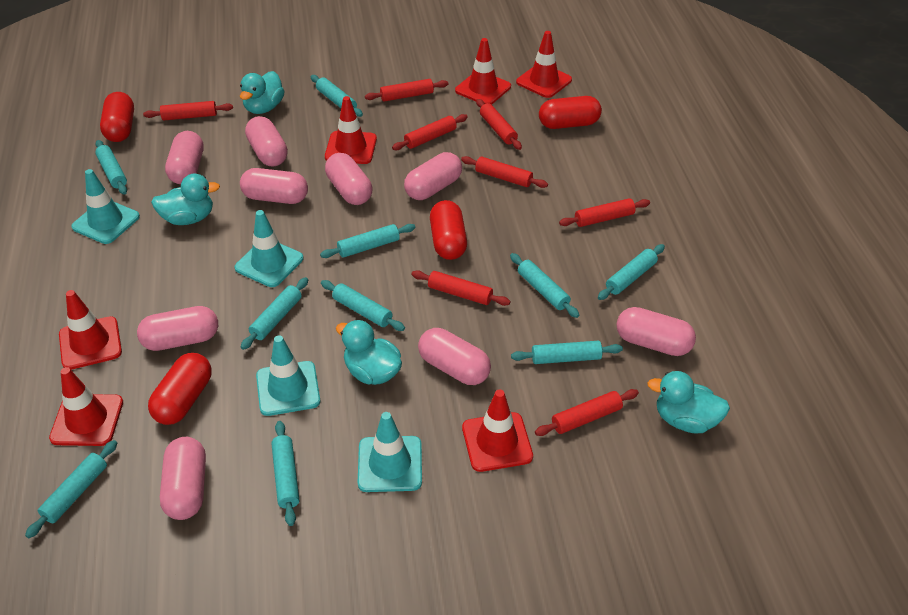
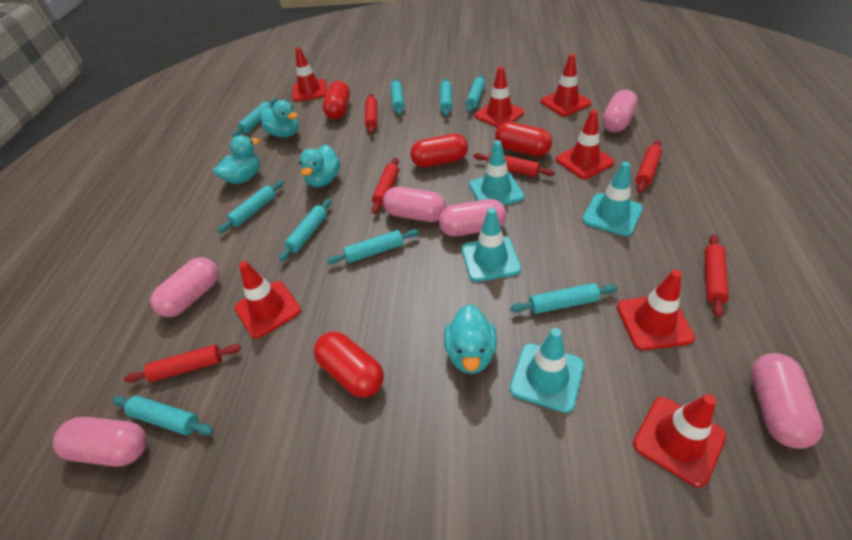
pink capsule: [137,306,218,351] [160,437,206,520] [165,131,203,184] [240,168,308,204] [245,116,288,167] [325,153,372,205] [404,152,462,200] [418,328,491,385] [616,307,696,356] = 9 -> [53,417,147,467] [150,257,219,317] [383,187,446,222] [439,199,507,237] [602,90,638,132] [751,353,823,449] = 6
red rolling pin: [143,101,233,120] [365,79,448,102] [392,114,468,150] [411,270,510,306] [461,156,548,188] [476,99,522,150] [535,389,639,436] [559,198,650,227] = 8 -> [124,344,241,383] [365,94,377,134] [372,157,399,214] [473,152,555,177] [636,140,662,193] [704,234,729,318] = 6
red traffic cone: [49,367,123,446] [59,290,122,370] [325,96,377,164] [455,38,511,105] [462,389,533,472] [516,31,572,98] = 6 -> [234,261,301,339] [292,47,327,101] [475,66,524,127] [541,54,591,116] [556,110,614,179] [617,270,695,350] [633,394,726,488] = 7
turquoise rolling pin: [25,440,117,538] [95,140,127,195] [241,277,308,350] [271,421,299,526] [311,75,363,117] [320,224,416,258] [321,280,405,331] [510,253,579,318] [511,341,623,364] [598,244,665,300] = 10 -> [112,396,213,435] [217,180,284,233] [232,98,277,138] [279,199,331,262] [327,229,419,264] [390,78,405,116] [440,78,452,117] [466,74,485,113] [510,283,618,314] = 9

